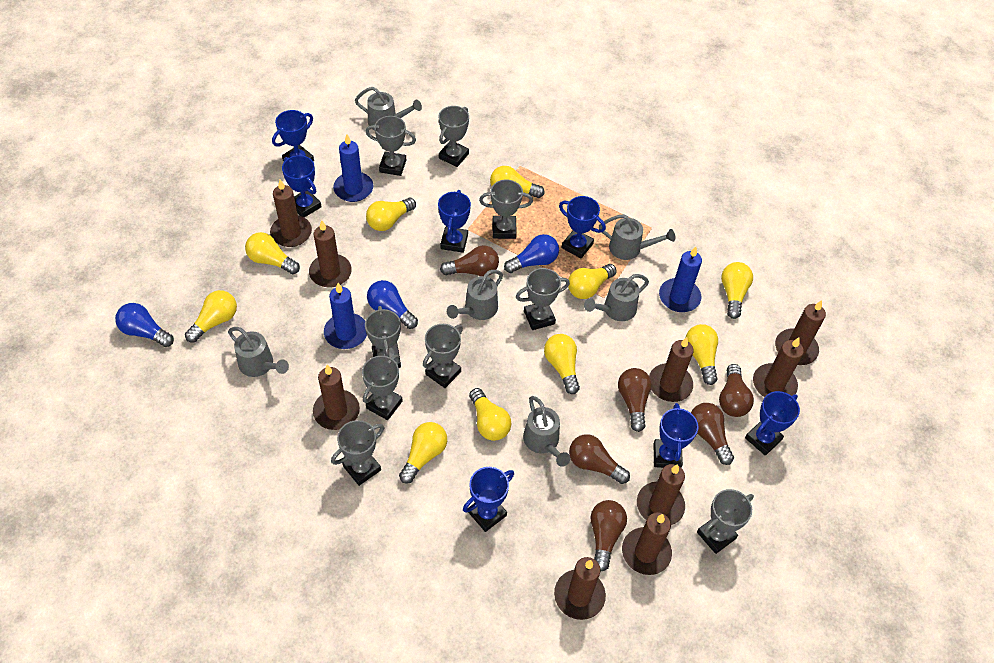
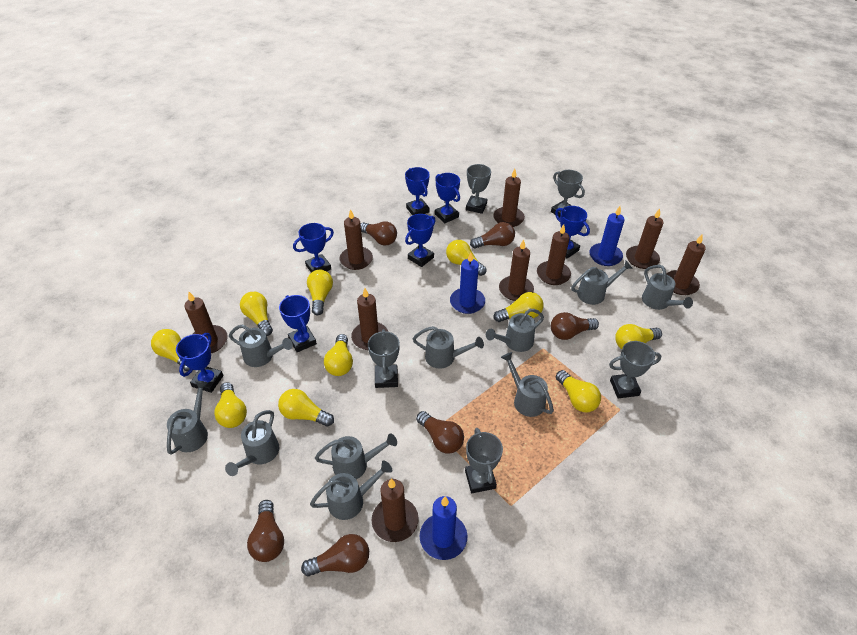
blue light bulb: [115,303,174,347] [367,280,418,329] [504,234,559,273] = 3 -> none = 0
grey trophy: [331,420,384,486] [362,355,402,420] [365,306,401,368] [366,116,416,176] [423,324,463,388] [439,106,469,167] [479,179,533,239] [516,268,570,330] [697,489,754,554] = 9 -> [368,329,400,388] [465,428,503,493] [466,164,491,214] [551,170,585,218] [609,341,661,398] = 5
grey watering can: [228,327,289,377] [355,87,422,130] [447,270,503,320] [523,396,570,467] [584,274,649,321] [599,214,675,260] = 6 -> [167,381,208,455] [225,410,280,476] [229,324,293,367] [310,460,392,520] [315,433,397,479] [413,326,484,369] [486,309,544,352] [501,352,554,417] [571,261,633,305] [642,265,693,310] = 10

